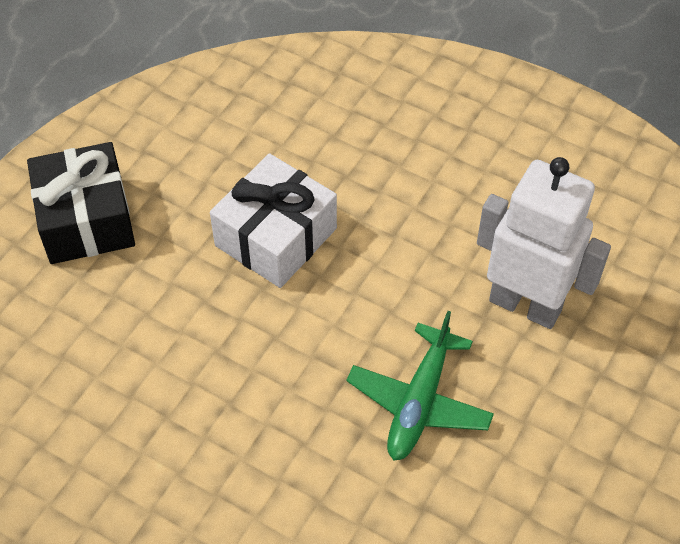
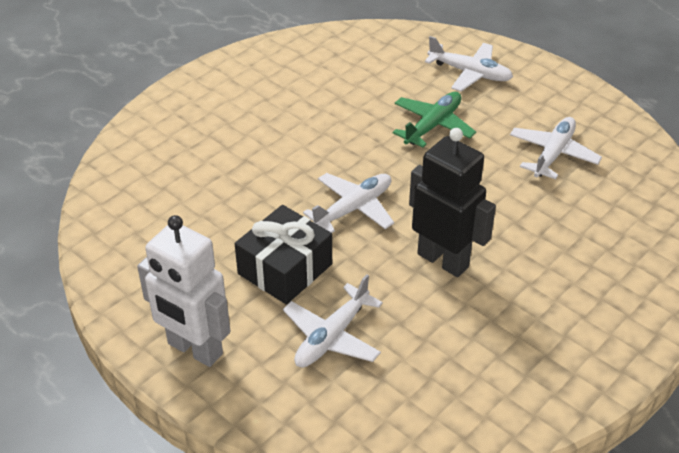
black robot: none = 0 -> [409,128,496,277] = 1
white gift: [210,153,337,288] = 1 -> none = 0
white plane: none = 0 -> [283,274,383,367] [303,173,394,233] [425,36,513,91] [510,117,602,179] = 4

